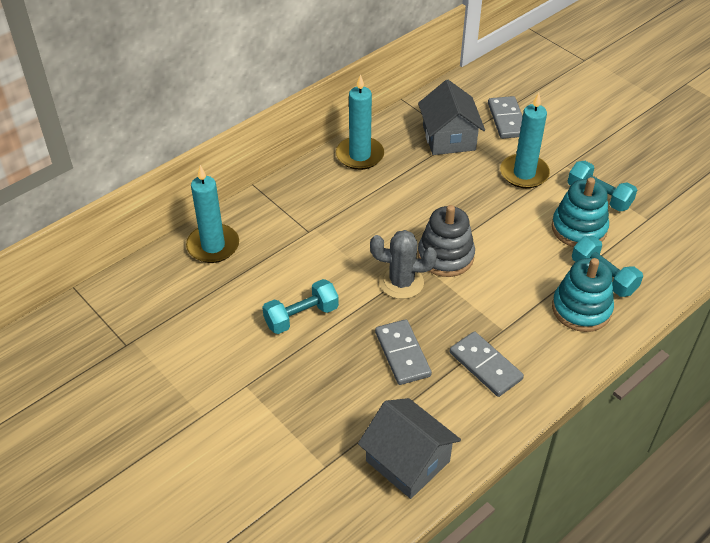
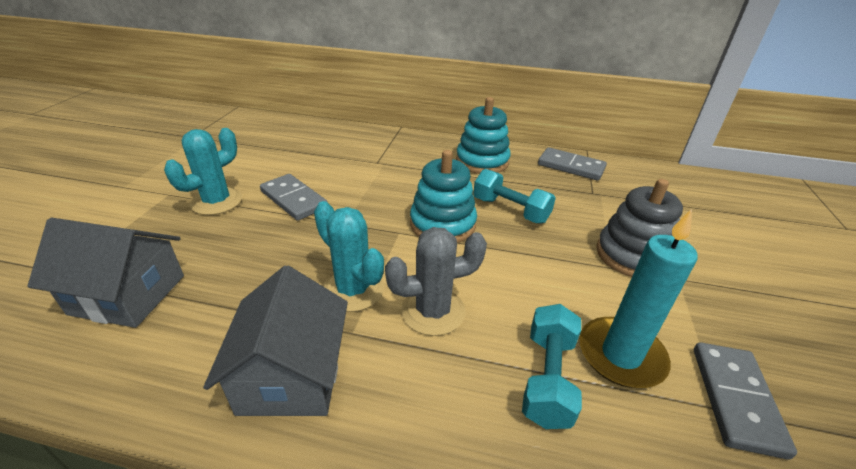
turquoise cactus: none = 0 -> [164,128,242,215] [314,201,384,312] = 2
turquoise candle: [186,165,239,263] [336,74,384,170] [500,93,550,188] = 3 -> [579,209,698,388] = 1
turquoise dumbbell: [262,279,339,334] [568,161,637,212] [572,236,643,297] = 3 -> [473,169,556,223] [522,304,582,429] = 2

